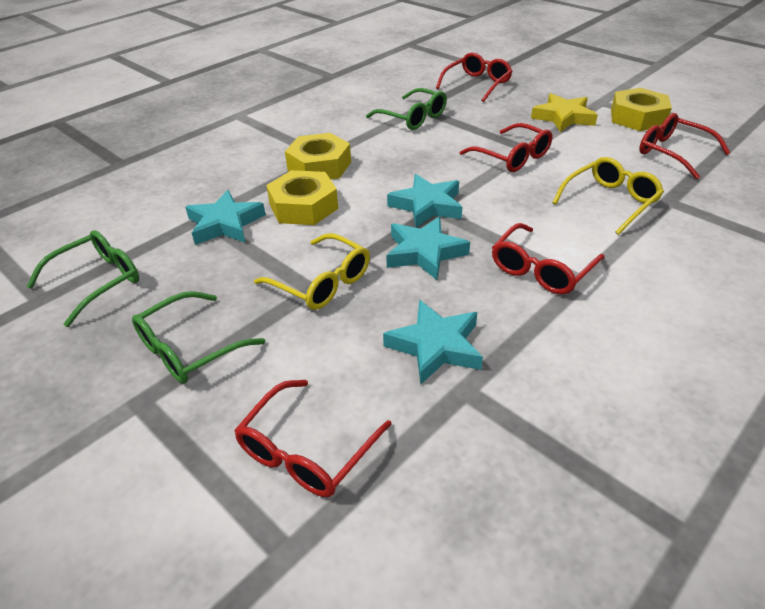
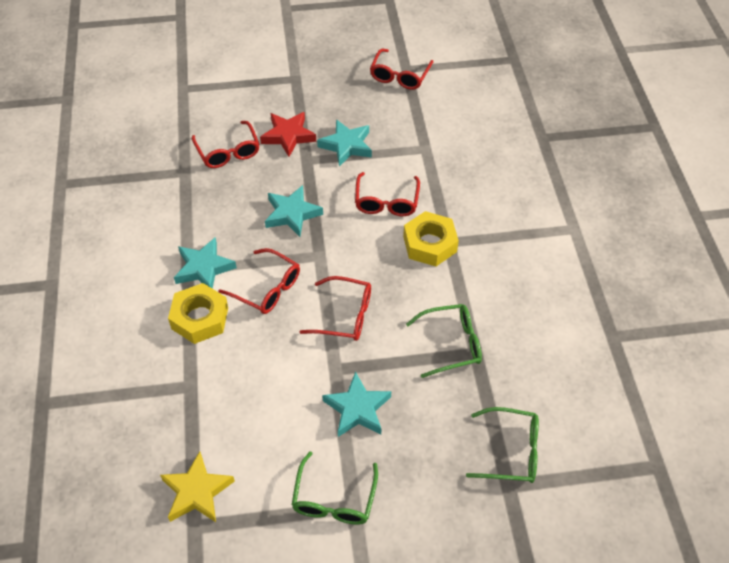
red star: none = 0 -> [260,112,316,157] = 1
yellow glasses: [254,233,370,310] [552,157,664,235] = 2 -> none = 0
yellow nut: [266,170,338,225] [285,133,351,180] [611,88,672,131] = 3 -> [168,283,228,344] [403,211,459,266] = 2

